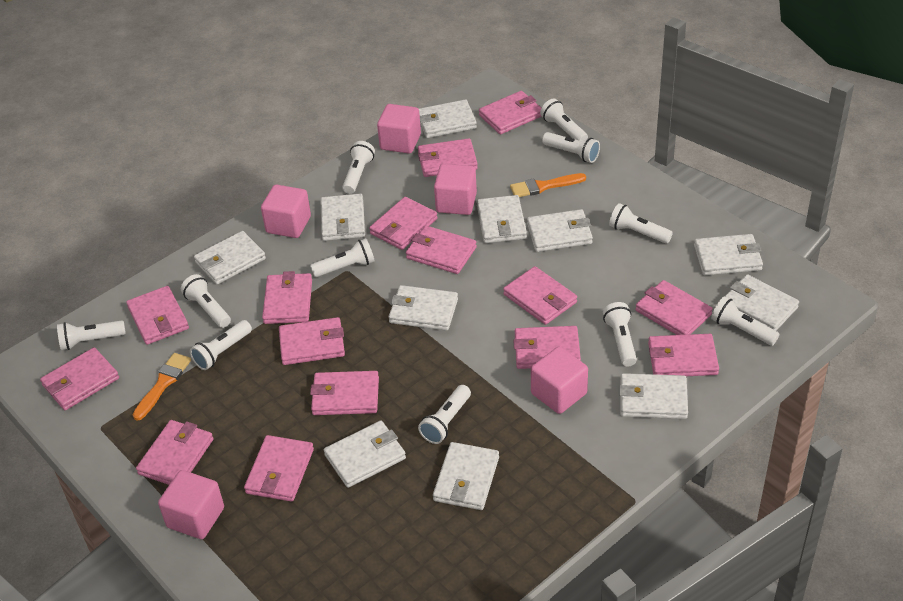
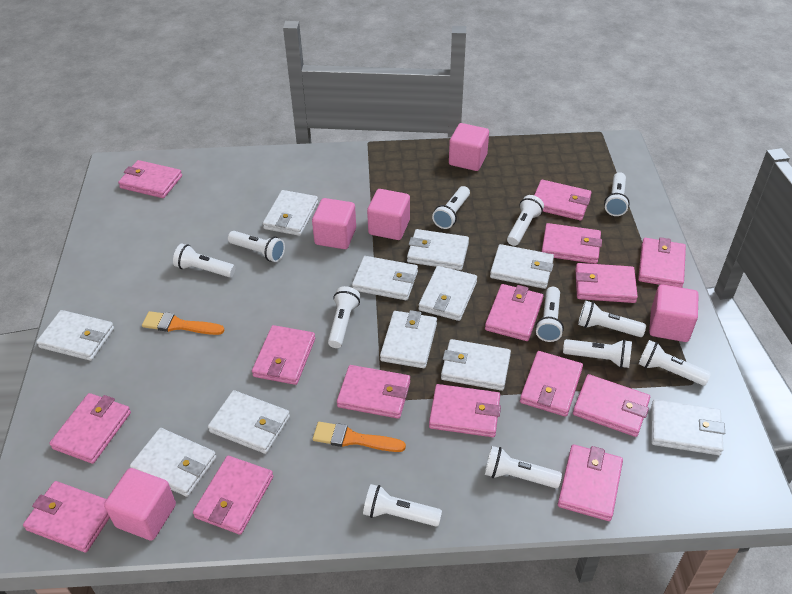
white flashlight: [57,320,126,350] [181,274,231,328] [190,320,252,370] [310,238,375,277] [342,141,375,194] [418,385,471,444] [540,99,588,141] [542,132,600,163] [603,302,637,367] [609,203,673,244] [711,296,779,346] = 11 -> [173,244,235,277] [228,231,285,262] [328,286,360,348] [363,484,442,527] [432,186,470,229] [485,446,562,488] [507,195,544,246] [535,287,564,342] [563,339,632,368] [578,300,646,337] [604,172,630,216] [639,340,711,386] = 12

